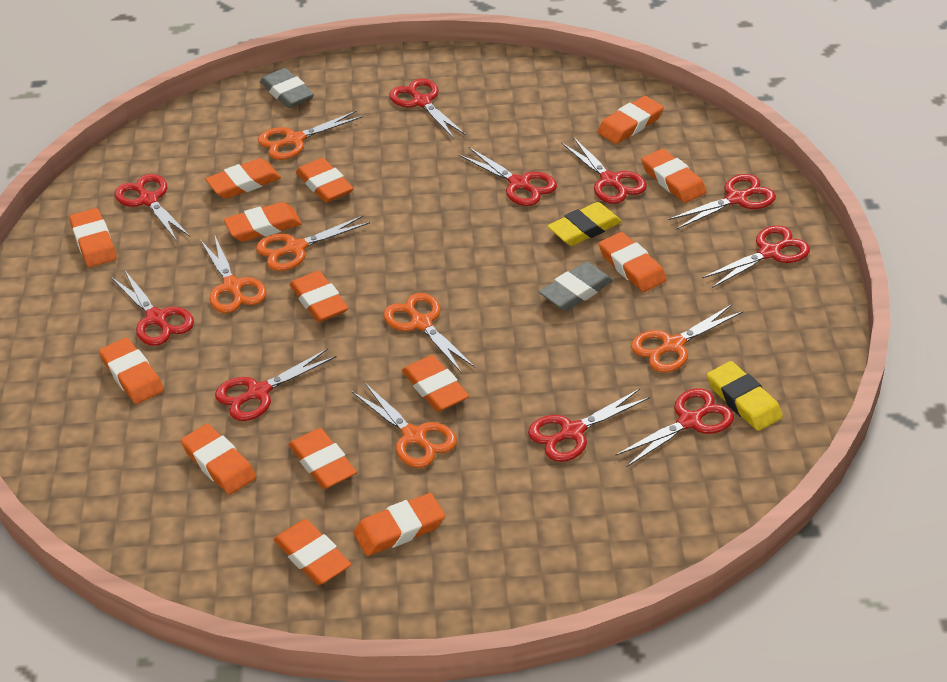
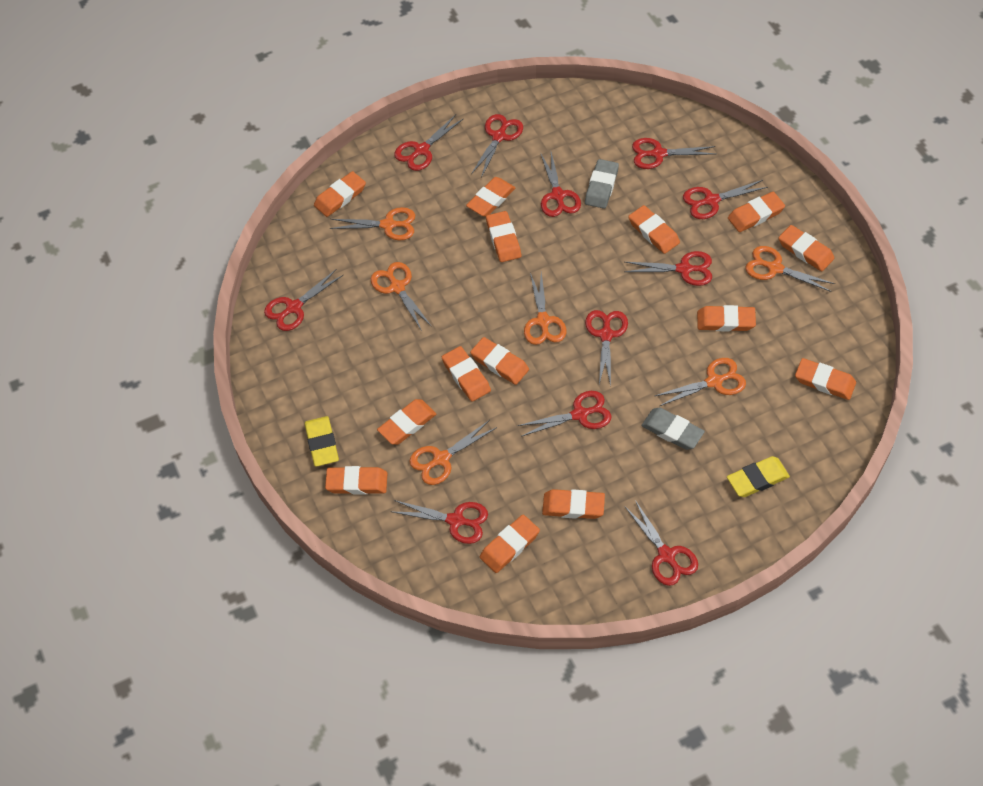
red scissors: [111,270,194,346] [115,174,190,241] [215,348,336,421] [389,79,466,138] [459,147,557,206] [528,389,650,462] [562,137,647,204] [615,388,734,467] [668,174,776,229] [702,225,810,288] = 10 -> [264,269,343,331] [393,500,488,544] [395,114,464,171] [471,114,523,178] [517,391,611,437] [540,152,581,217] [585,310,628,387] [624,251,712,286] [624,500,698,586] [632,138,715,169] [683,180,768,219] = 11

